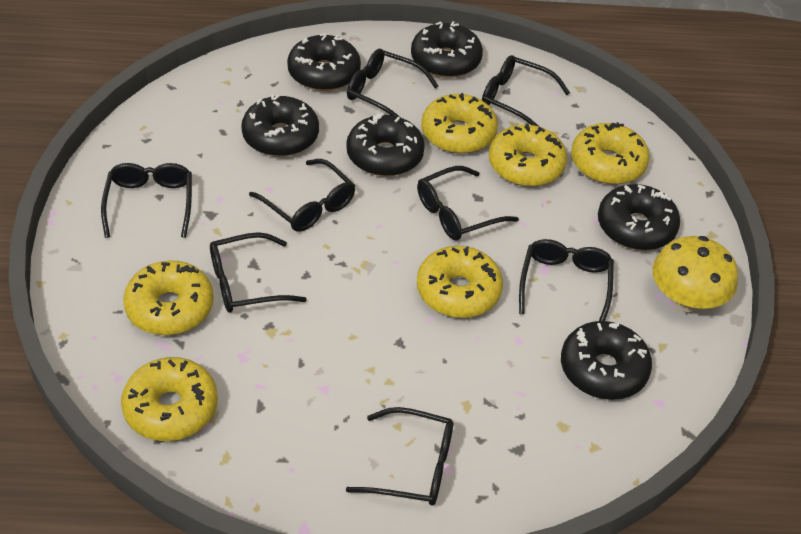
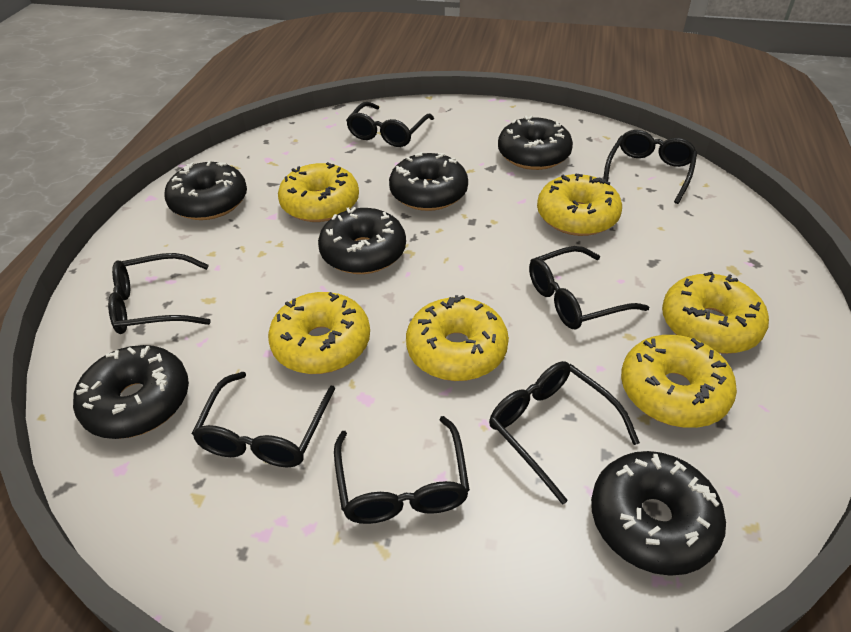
black glasses: [101,163,192,238] [210,232,307,313] [249,159,355,232] [346,407,453,506] [347,49,438,117] [417,166,519,240] [482,55,570,126] [519,239,614,321] = 8 -> [108,253,211,334] [192,372,335,467] [334,416,470,524] [346,102,434,147] [489,361,640,505] [529,246,649,329] [603,130,697,204] = 7
yellow mushroom: [652,236,738,312] = 1 -> none = 0

